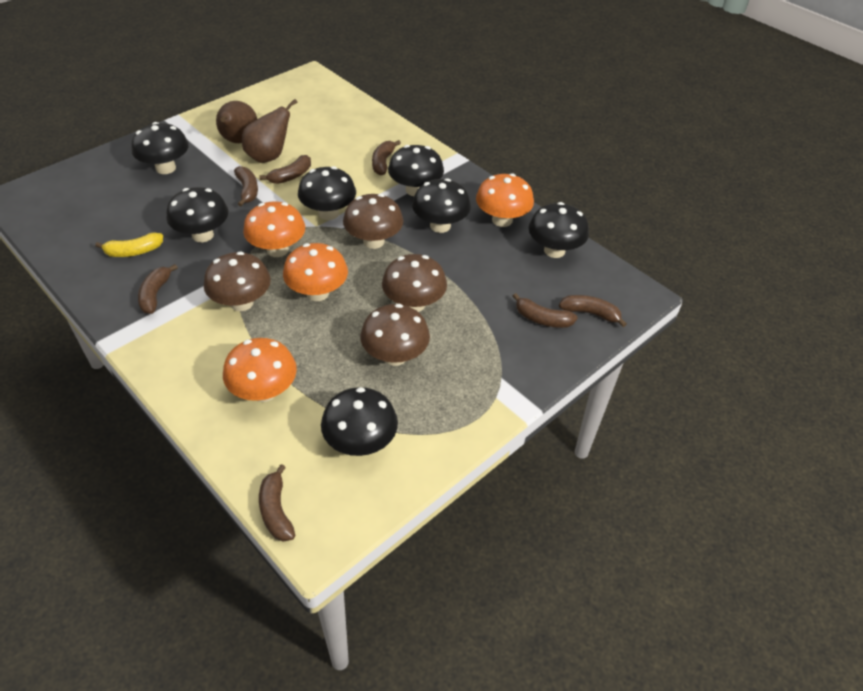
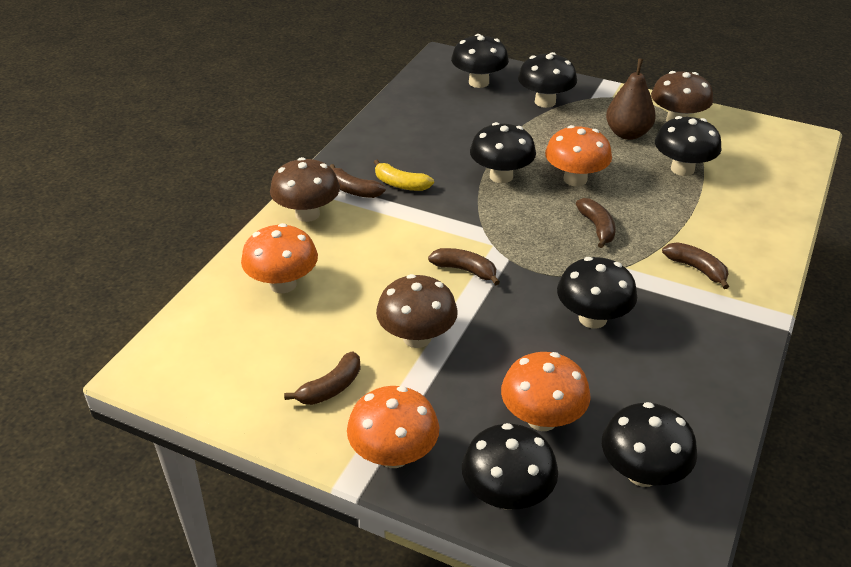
brown banana: [138,264,178,314] [234,166,258,206] [259,464,295,542] [260,155,311,184] [372,140,401,175] [513,293,578,328] [559,295,627,327] = 7 -> [284,352,361,405] [329,164,386,198] [428,248,500,285] [576,198,616,248] [662,242,729,289] = 5
brown mushroom: [204,252,271,311] [343,194,403,249] [360,304,430,366] [382,254,447,312] = 4 -> [270,157,340,222] [376,274,458,348] [651,71,713,122] = 3
brown pear: [216,101,257,143] [242,99,297,163] = 2 -> [606,58,656,140] = 1

